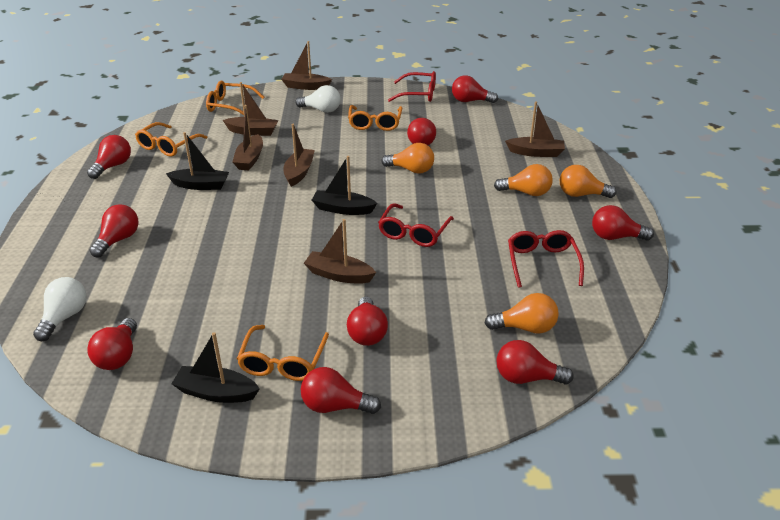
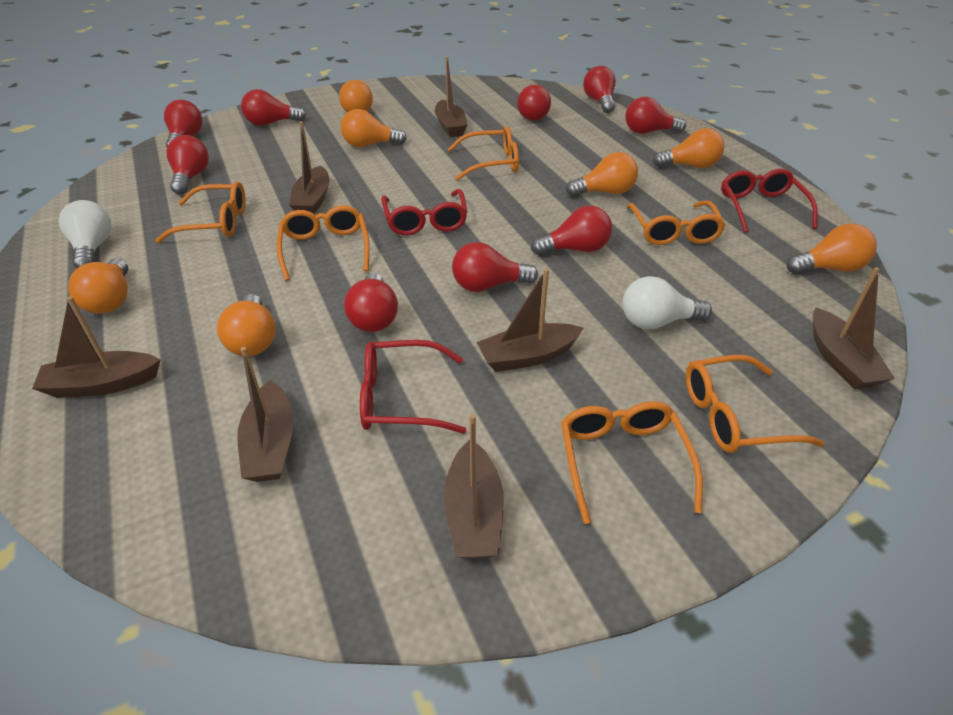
black boat: [166,132,229,190] [171,332,260,403] [312,156,377,215] = 3 -> none = 0
brown boat: [223,82,279,136] [233,105,263,170] [281,41,332,90] [283,124,315,187] [304,219,376,283] [505,102,565,157] = 6 -> [32,296,161,398] [237,347,294,482] [289,122,329,214] [435,57,467,137] [444,414,504,558] [477,269,583,372] [813,267,895,389] = 7
orange glasses: [135,122,208,157] [206,81,264,115] [237,325,329,381] [348,105,402,131] = 4 -> [155,181,246,243] [277,205,370,281] [448,126,519,181] [561,401,703,524] [626,200,726,245] [686,355,825,453] = 6
orange light bulb: [381,143,434,174] [485,293,559,334] [494,164,553,196] [560,165,617,198] = 4 -> [68,258,128,314] [217,294,276,356] [339,80,373,113] [341,109,407,147] [566,152,638,197] [653,128,724,168] [787,224,877,274] = 7

